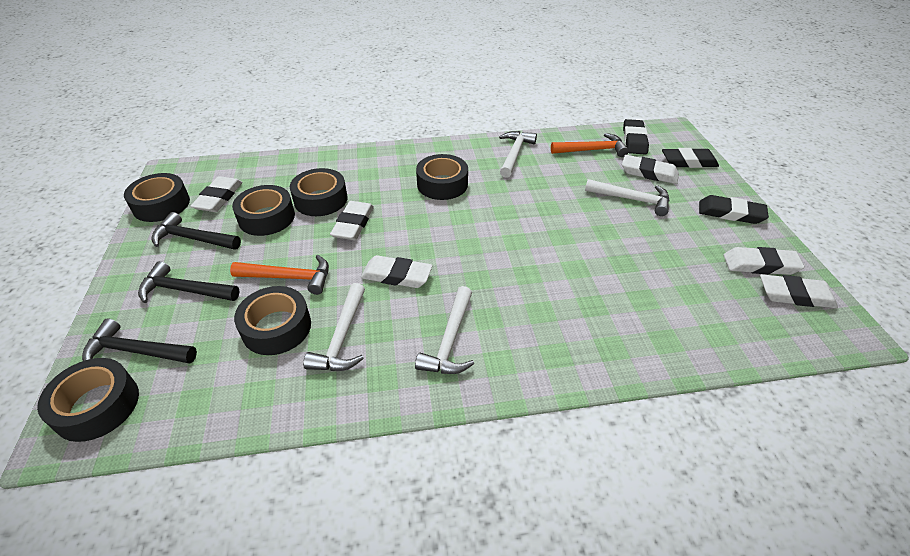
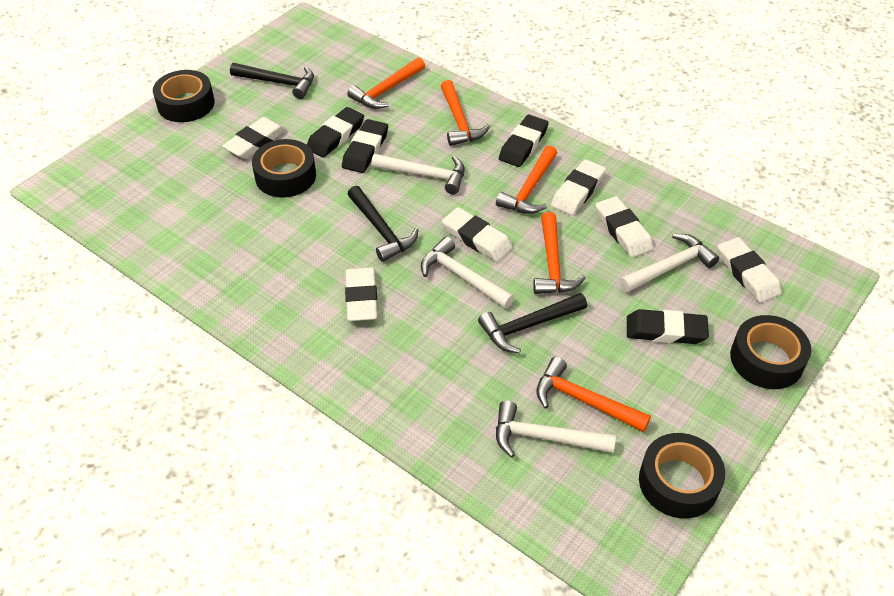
black eraser: [623,119,649,155] [662,148,719,168] [699,195,769,224] = 3 -> [307,107,364,157] [342,119,388,173] [499,115,549,167] [627,309,709,344] = 4
black tape: [37,358,139,442] [124,173,190,222] [232,185,295,236] [234,286,311,355] [290,168,347,216] [416,154,468,200] = 6 -> [153,70,215,122] [252,139,316,197] [639,433,725,518] [730,315,811,389] = 4
orange hammer: [230,255,329,295] [551,133,629,157] = 2 -> [347,57,425,109] [441,80,490,146] [496,145,557,214] [533,212,585,294] [536,357,651,432] = 5

